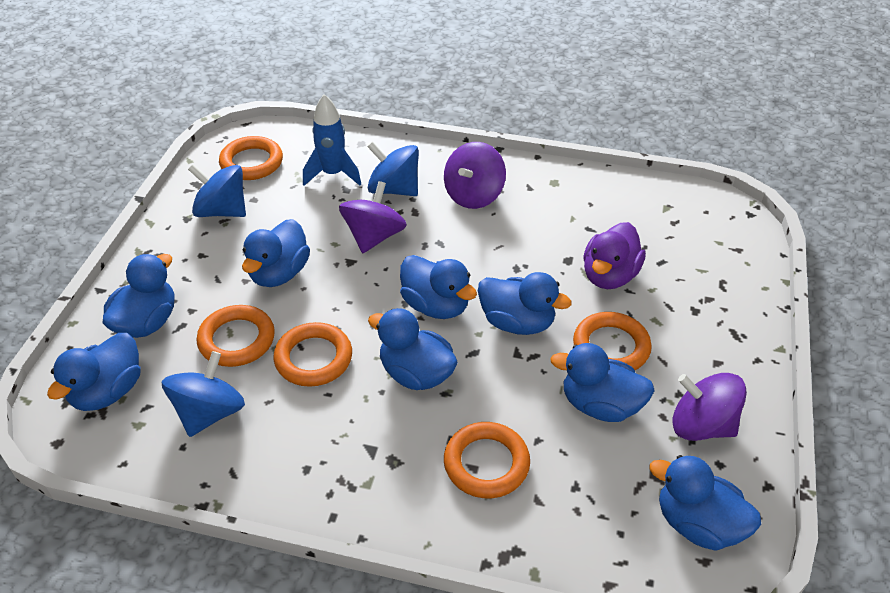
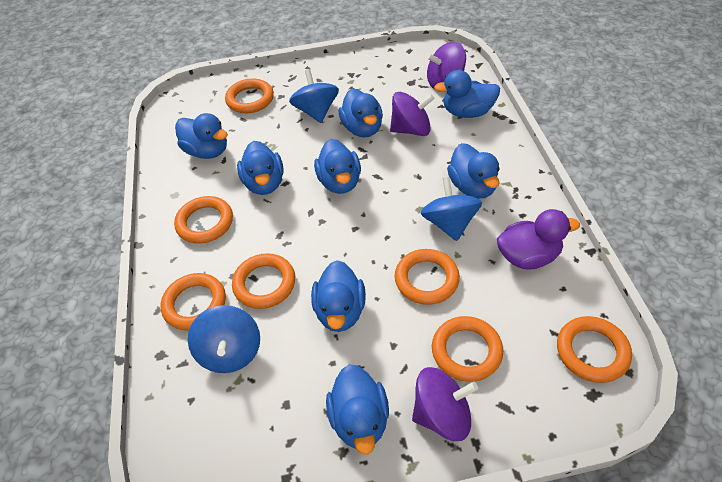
blue rocket: [303,94,361,186] = 1 -> none = 0
orange ring: [197,305,275,367] [219,136,283,180] [273,322,352,387] [444,422,530,498] [573,312,652,370] = 5 -> [161,273,226,331] [174,196,233,244] [225,79,274,113] [232,253,295,309] [395,249,460,305] [432,316,503,382] [557,316,632,383] = 7

